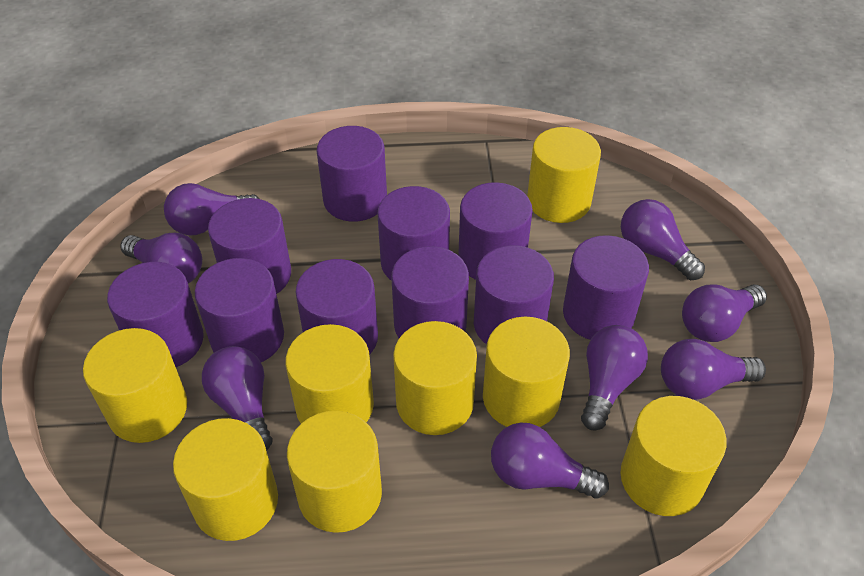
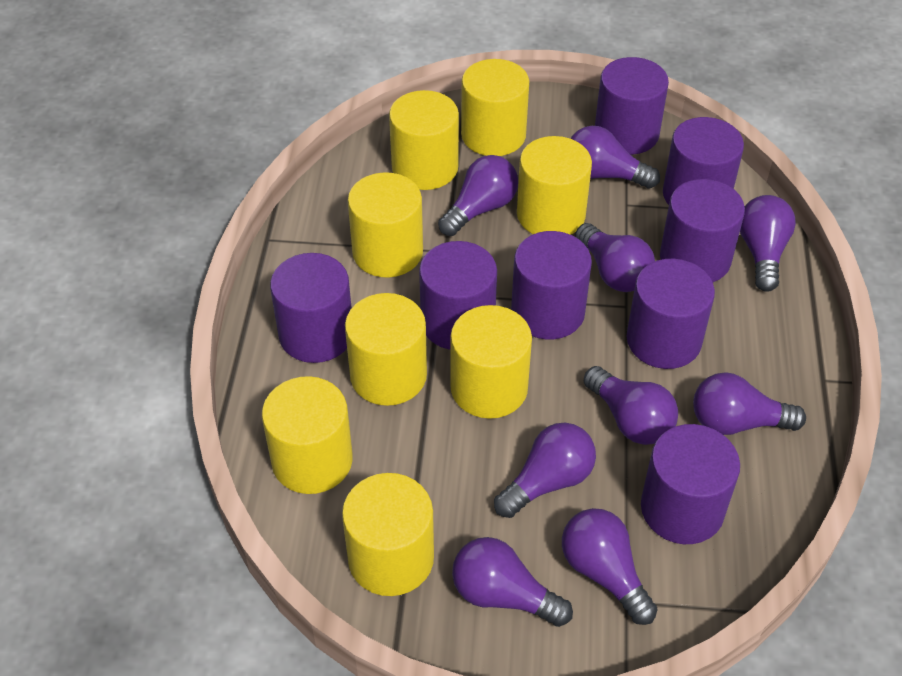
purple cylinder: [107,262,204,367] [195,258,284,362] [208,198,291,294] [296,259,378,355] [317,126,387,222] [377,186,450,281] [391,246,469,338] [458,182,533,280] [474,245,554,344] [563,235,649,340] = 10 -> [270,253,352,363] [419,241,497,350] [511,231,592,340] [595,57,669,155] [626,259,715,369] [641,424,740,544] [660,179,745,282] [663,117,744,205] = 8
purple light bulb: [120,233,202,283] [164,183,259,236] [202,346,272,451] [491,423,609,499] [581,325,648,431] [621,199,705,280] [661,339,766,400] [682,284,767,342] = 8 -> [438,155,518,236] [452,537,573,627] [494,423,596,518] [562,508,658,625] [571,126,660,189] [575,223,655,292] [584,366,678,445] [693,372,806,435] [740,195,796,292] = 9

